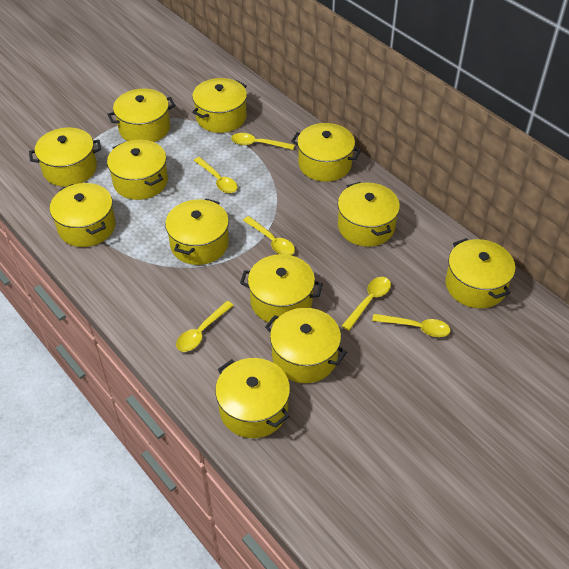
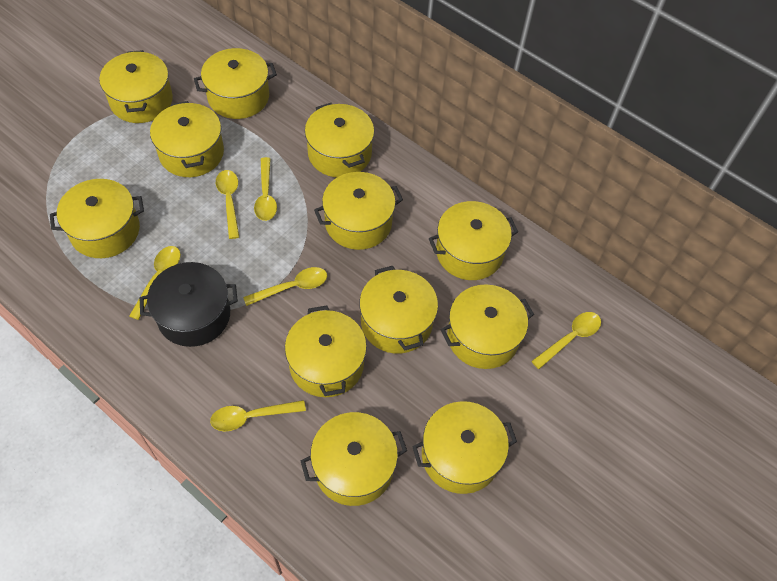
black pot: none = 0 -> [140,262,238,347] = 1

